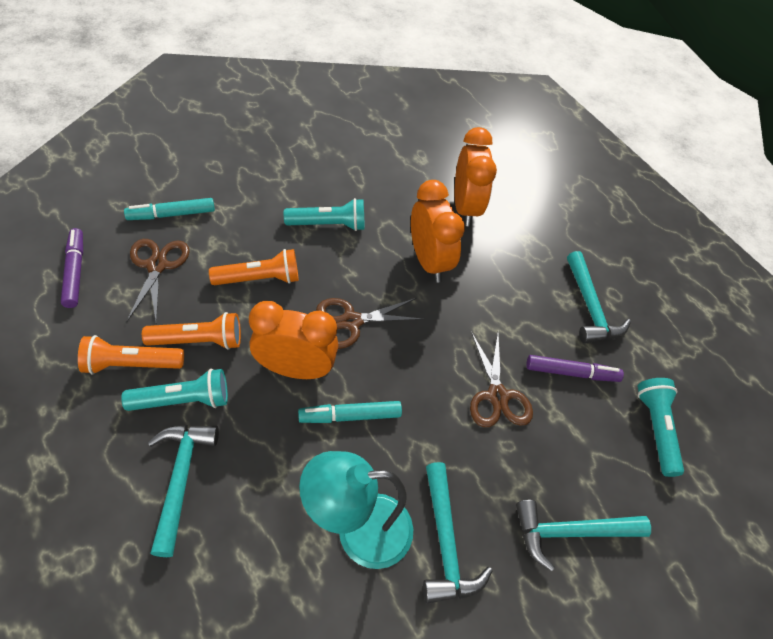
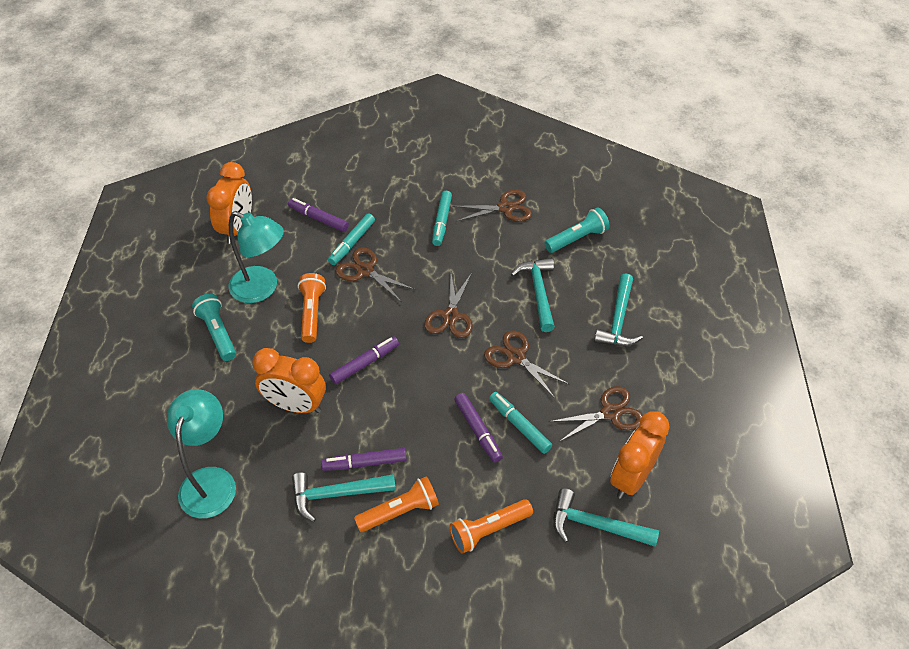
brown scissors: [127,239,190,322] [316,298,423,349] [470,332,533,427] = 3 -> [335,248,416,302] [424,273,473,338] [452,190,532,222] [484,330,570,398] [548,386,643,442] = 5
purple marker: [61,228,83,308] [526,355,624,382] = 2 -> [288,198,349,232] [321,448,407,471] [329,336,399,384] [454,393,503,463] = 4
turquoise flashlight: [121,369,228,411] [284,198,365,231] [637,378,684,477] = 3 -> [192,294,236,361] [545,208,610,253] = 2
turquoise lamp: [299,451,413,569] = 1 -> [167,389,236,518] [229,211,284,303] = 2
turquoise marker: [124,198,215,220] [298,401,402,423] = 2 -> [328,213,375,265] [432,191,452,246] [489,392,552,454] = 3

